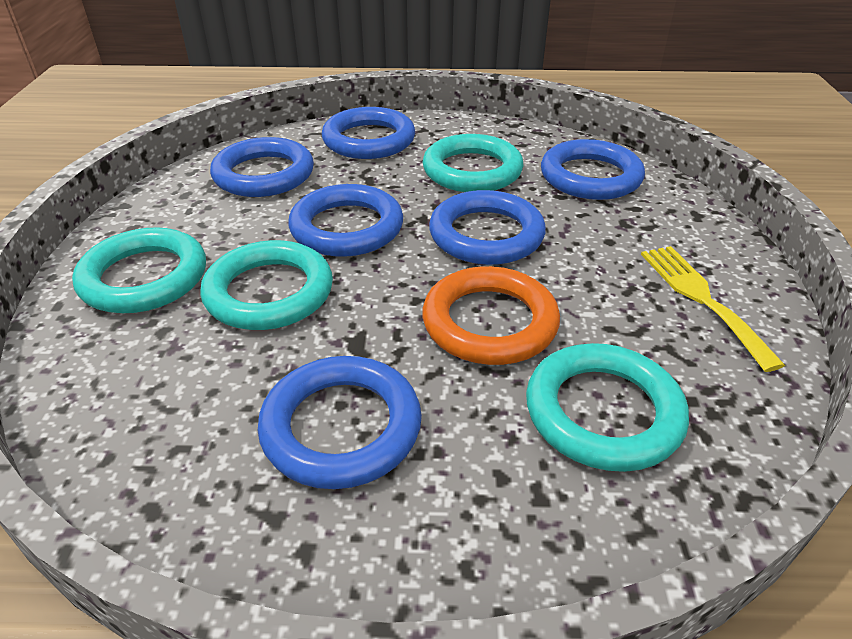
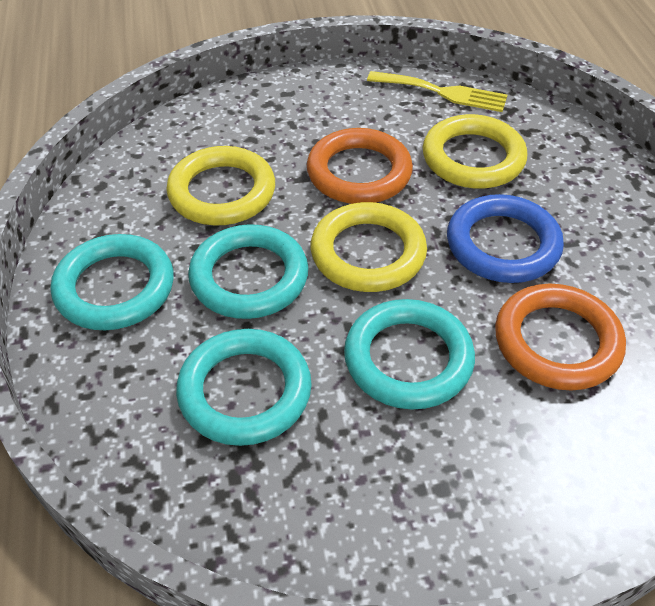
blue ring: [210,137,314,197] [258,356,422,489] [288,184,403,257] [322,107,415,159] [429,190,546,265] [541,139,645,200] = 6 -> [447,194,564,283] = 1
orange ring: [422,266,560,365] = 1 -> [307,128,413,204] [495,284,626,390] = 2
yellow ring: none = 0 -> [166,146,275,225] [311,202,427,292] [423,114,527,189] = 3

